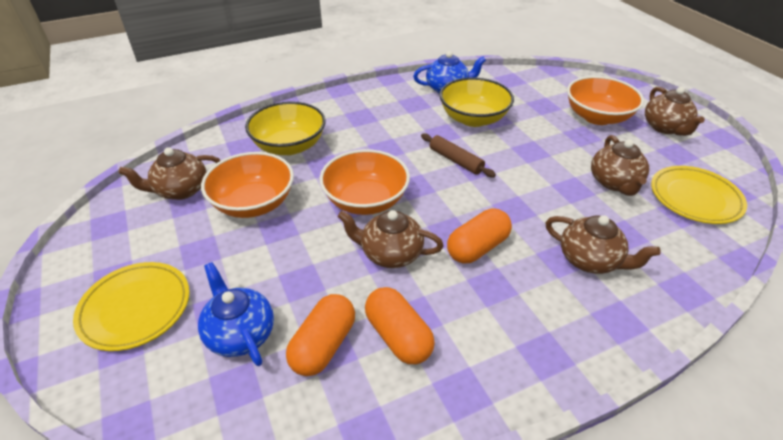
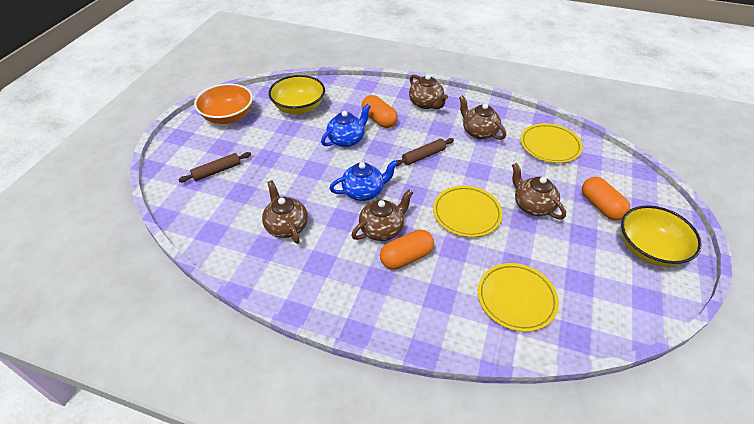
brown rolling pin: [421,133,496,177] = 1 -> [178,152,251,182] [396,138,454,166] = 2
orange bowl: [201,152,294,218] [320,149,410,215] [567,76,644,125] = 3 -> [194,84,253,124] = 1
yellow plate: [73,262,190,351] [651,166,747,224] = 2 -> [433,186,503,237] [478,263,559,332] [521,123,583,163] = 3

